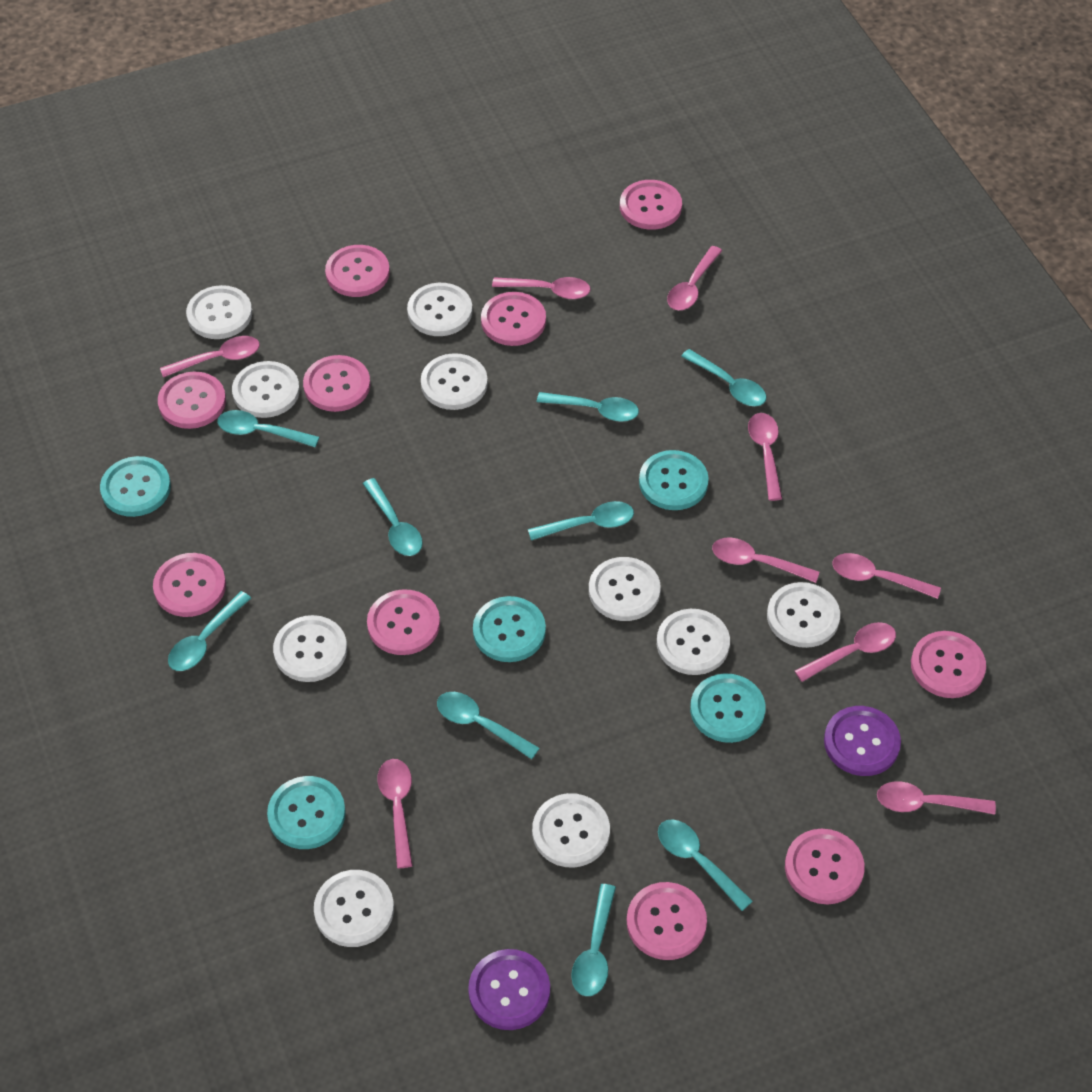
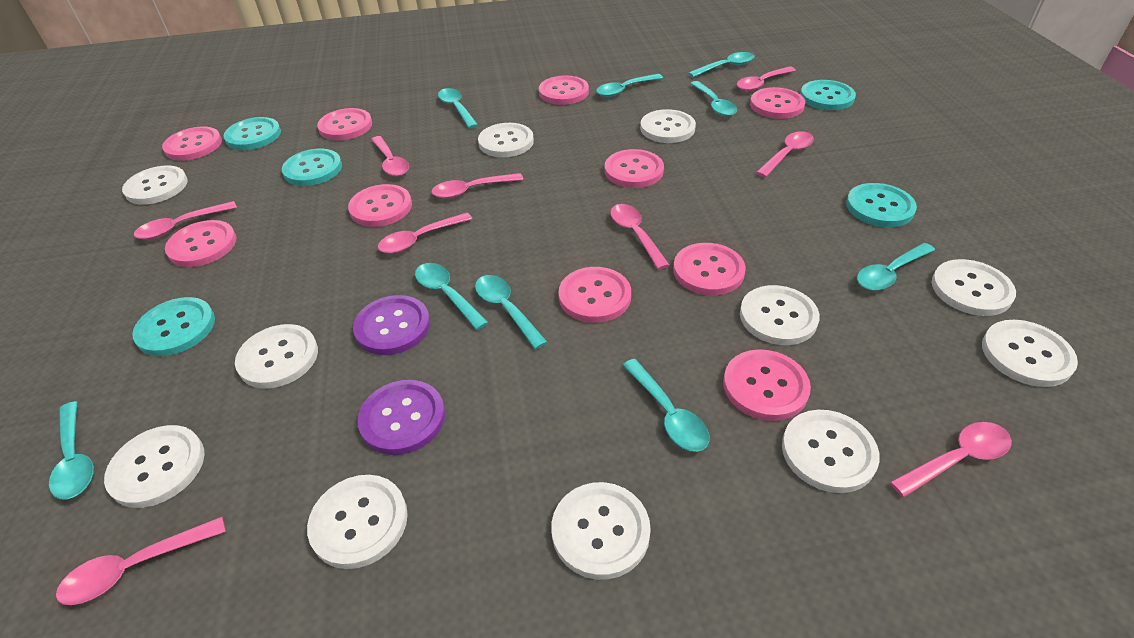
white button: [186,285,252,339] [232,361,300,418] [273,615,347,682] [314,870,394,947] [407,283,472,336] [421,353,488,410] [532,793,610,867] [589,557,661,621] [657,609,730,675] [767,582,840,648] = 10 -> [104,425,205,508] [122,166,188,205] [235,324,318,389] [307,475,408,569] [478,123,534,157] [551,482,651,580] [640,109,696,143] [740,285,820,345] [782,410,880,493] [932,259,1016,316] [982,320,1078,387] = 11

